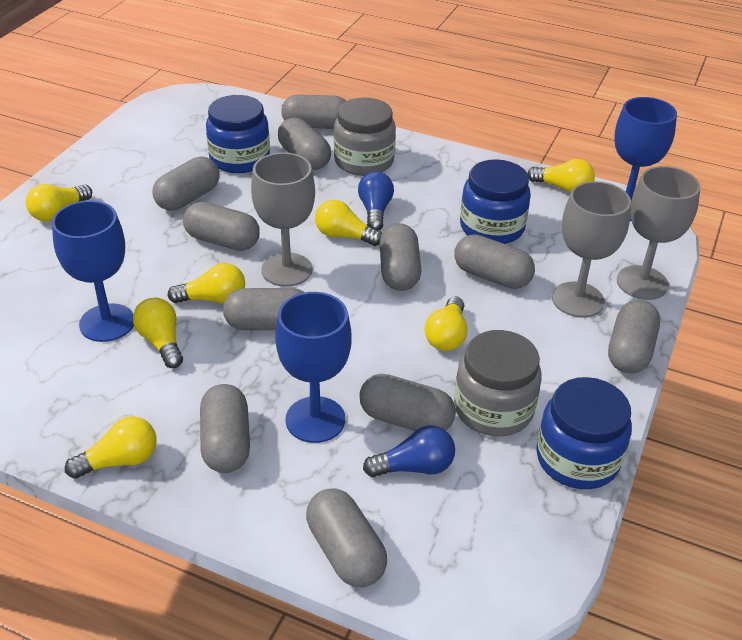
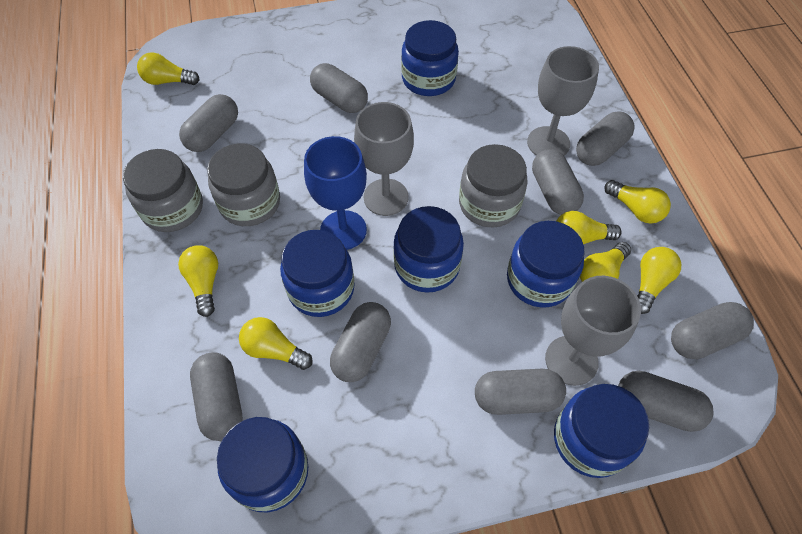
blue goblet: [52,200,134,342] [275,292,352,443] [614,97,677,221] = 3 -> [304,136,367,250] = 1
blue jar: [206,95,270,173] [460,159,531,244] [536,377,632,489] = 3 -> [217,417,308,512] [280,230,355,317] [393,206,464,292] [401,20,459,96] [507,221,585,308] [554,384,649,478] = 6
blue light bulb: [358,172,394,231] [363,425,455,477] = 2 -> none = 0
grey capsule: [152,157,220,210] [183,202,260,251] [200,384,250,473] [223,288,304,330] [278,118,331,170] [281,95,346,129] [306,489,387,587] [359,374,456,431] [380,223,421,291] [455,234,535,289] [608,300,660,374] = 11 -> [179,94,238,152] [190,352,242,441] [310,63,368,113] [330,302,391,382] [475,369,566,415] [532,149,584,215] [576,111,635,166] [618,371,714,432] [671,302,754,359] = 9
grey jar: [334,97,396,176] [454,330,542,436] = 2 -> [123,149,203,232] [207,144,280,226] [459,144,528,227] = 3

